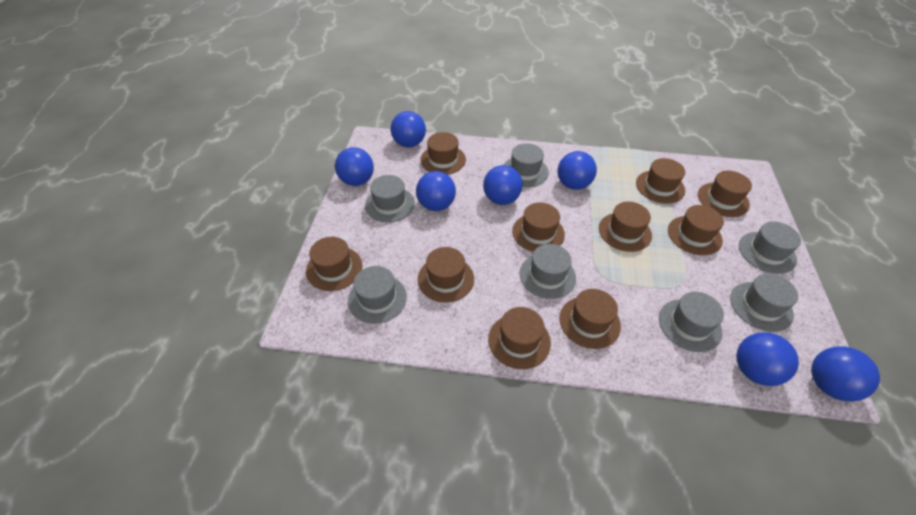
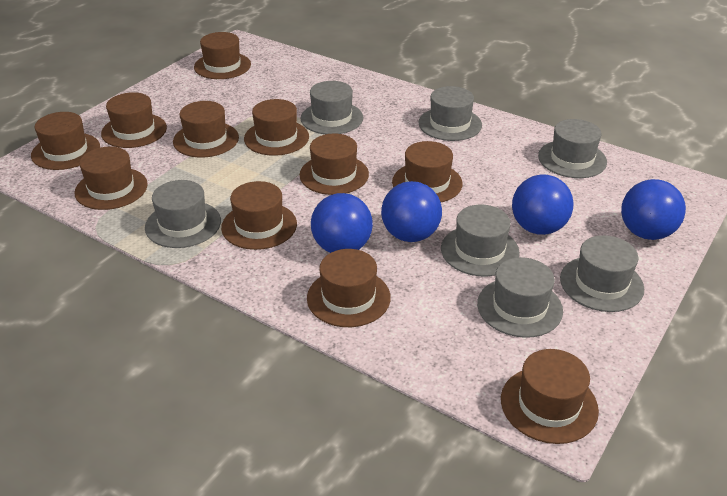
blue ball: [335,147,374,186] [391,111,426,147] [416,171,456,211] [483,165,523,205] [558,151,597,190] [736,332,799,386] [811,346,880,402] = 7 -> [311,193,373,253] [381,181,442,242] [512,174,574,235] [621,179,686,240] = 4
brown hat: [306,237,362,291] [418,247,474,302] [420,132,466,175] [488,307,551,369] [512,202,565,252] [559,289,621,349] [599,202,652,252] [636,158,685,204] [668,205,724,255] [698,171,752,217] = 10 -> [31,112,100,170] [74,147,148,210] [101,92,167,148] [173,101,239,158] [194,32,251,79] [221,181,297,250] [244,99,309,156] [299,134,369,195] [307,249,391,327] [392,141,463,202] [501,349,599,444] = 11

